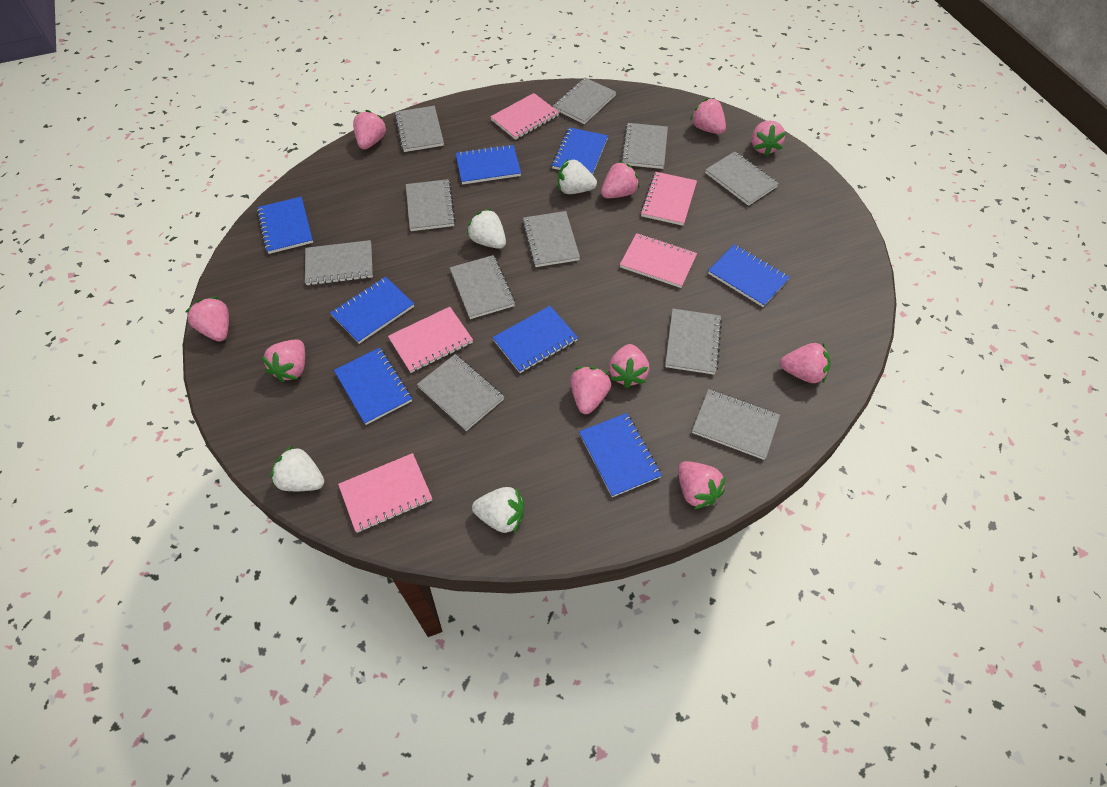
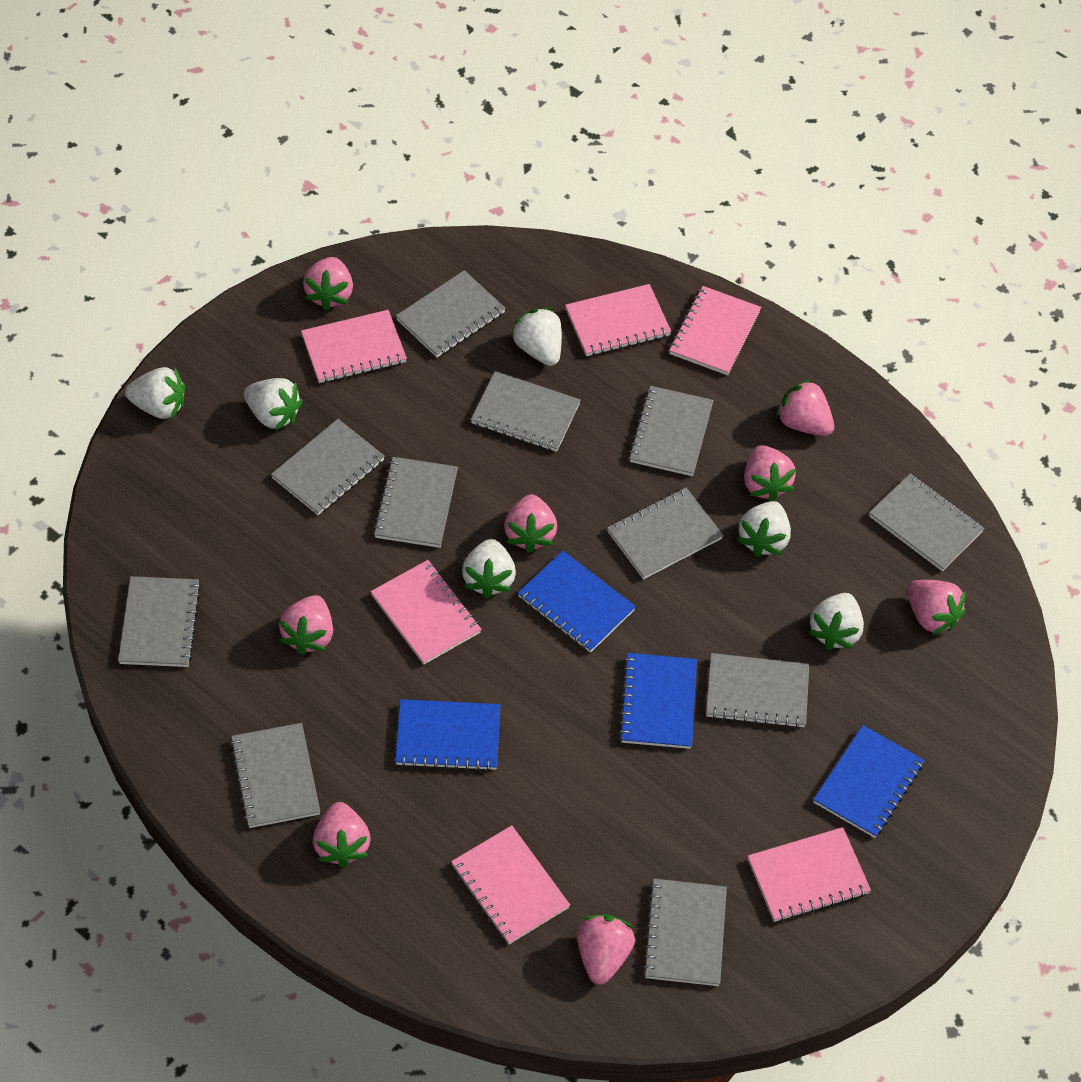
blue notebook: [257,197,313,254] [330,277,414,344] [334,348,412,425] [456,144,521,185] [492,306,578,373] [552,127,608,175] [579,413,662,497] [708,244,790,307] = 8 -> [395,699,500,771] [518,551,636,653] [619,653,697,749] [813,725,925,838] = 4
pink notebook: [338,453,432,533] [388,307,473,373] [490,93,559,140] [620,233,697,288] [640,172,697,226] = 5 -> [301,310,407,383] [370,560,482,665] [451,825,570,944] [565,284,671,356] [669,286,761,375] [748,827,871,922] = 6
pink strawberry: [185,297,229,342] [262,339,305,383] [353,110,387,150] [570,367,611,414] [601,161,640,198] [609,344,649,388] [678,461,726,509] [690,98,726,134] [751,120,786,156] [780,343,830,384] = 10 -> [279,595,333,655] [303,257,353,311] [313,802,371,867] [504,494,557,553] [576,914,635,984] [744,445,796,501] [776,379,834,436] [907,580,966,635] = 8
white strawberry: [270,446,324,491] [467,208,506,249] [472,487,524,533] [558,159,597,194] = 4 -> [125,367,185,419] [244,378,303,430] [462,539,516,598] [511,308,562,366] [737,501,791,557] [808,593,864,650] = 6

